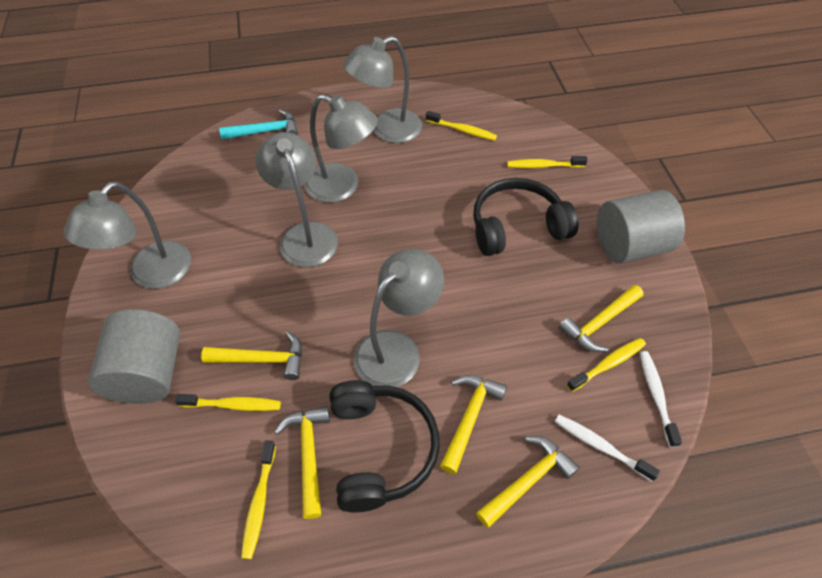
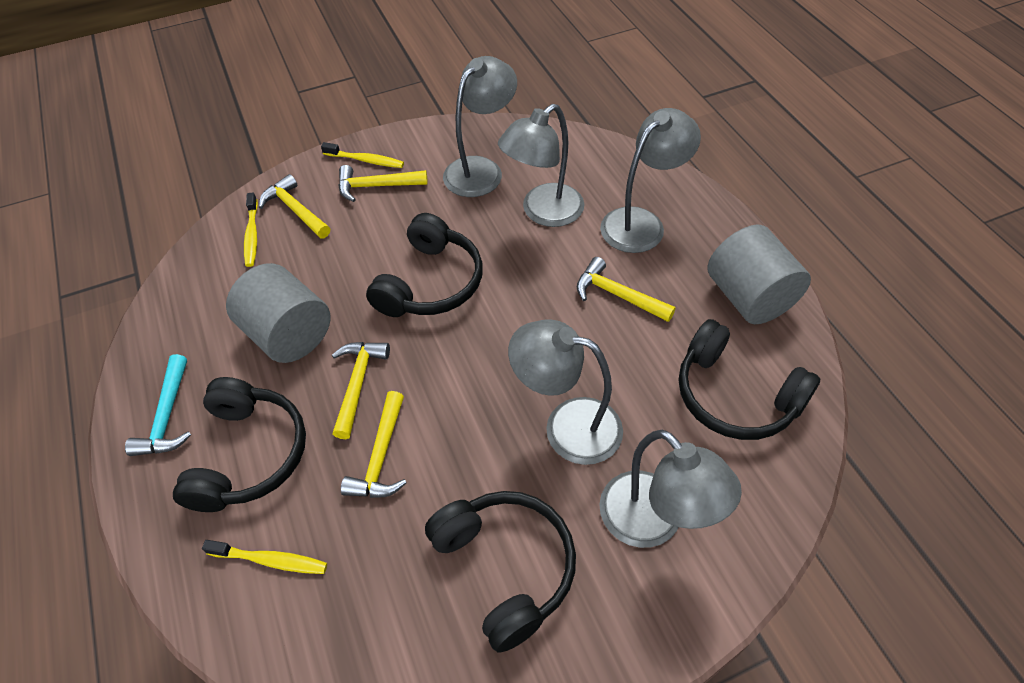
black headphones: [330,380,440,513] [473,178,579,256] = 2 -> [173,377,306,512] [366,213,483,317] [425,491,576,653] [679,319,820,440] = 4
white toothbrush: [555,415,660,482] [640,351,682,447] = 2 -> none = 0
yellow toothbrush: [175,394,281,411] [241,441,276,559] [426,111,497,141] [507,156,588,168] [567,338,646,392] = 5 -> [202,540,327,574] [244,192,258,267] [321,142,404,168] = 3

